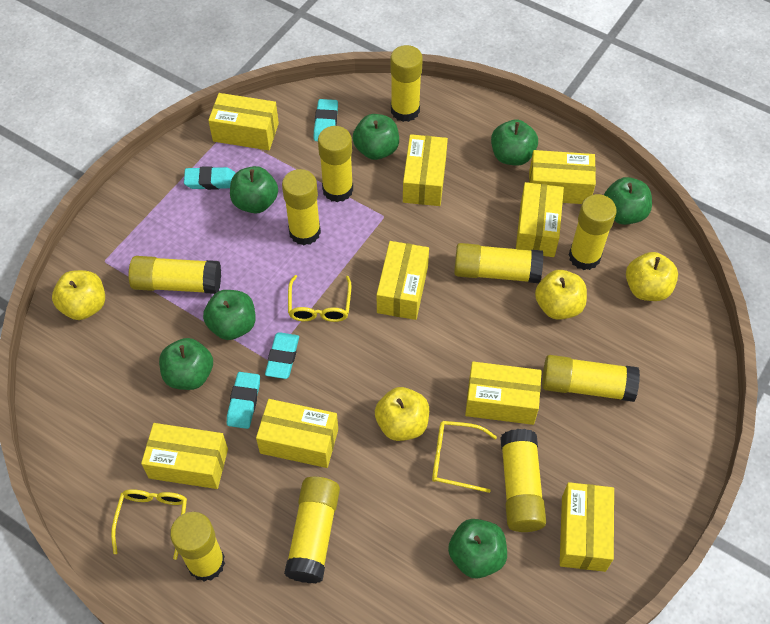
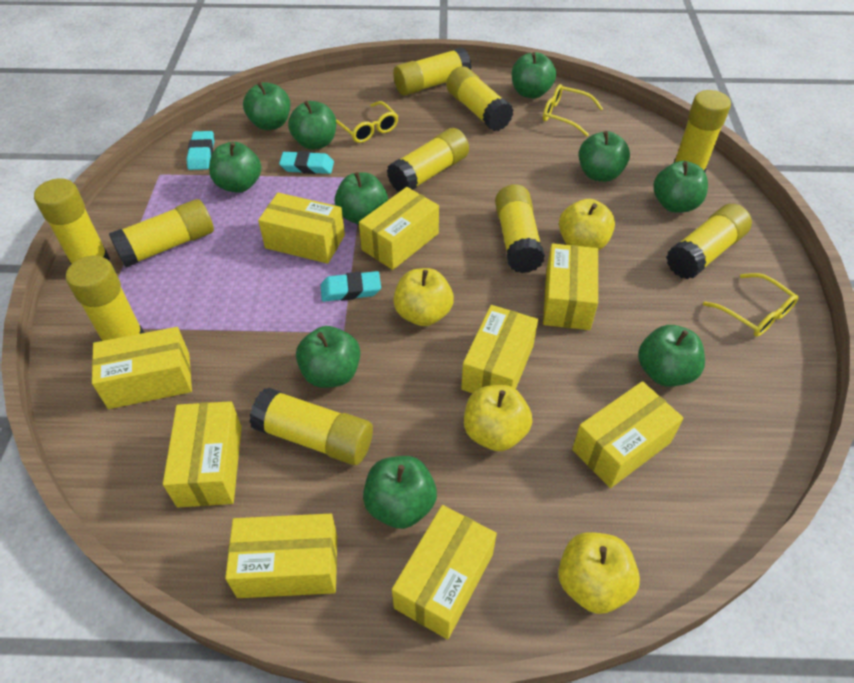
green apple: [159,338,213,390] [203,290,256,340] [230,166,278,214] [353,114,399,160] [448,519,507,578] [491,119,538,166] [604,177,652,225] = 7 -> [209,142,261,193] [243,82,290,130] [288,101,336,150] [296,326,360,388] [334,172,388,224] [363,456,437,529] [512,52,556,99] [579,131,630,182] [638,325,705,387] [653,161,708,213] = 10
turquoise eraser: [184,166,235,190] [227,372,260,429] [265,332,299,379] [314,99,338,141] = 4 -> [186,131,214,170] [279,151,334,174] [321,271,381,302] = 3

